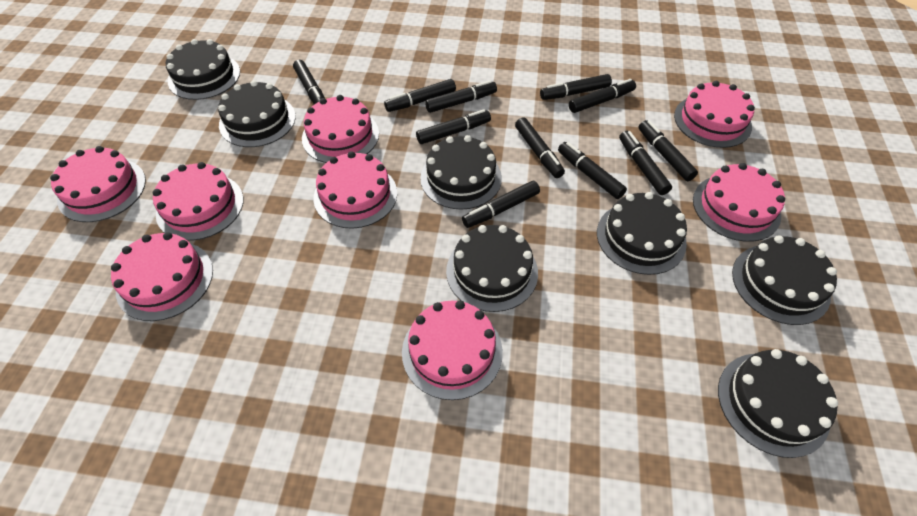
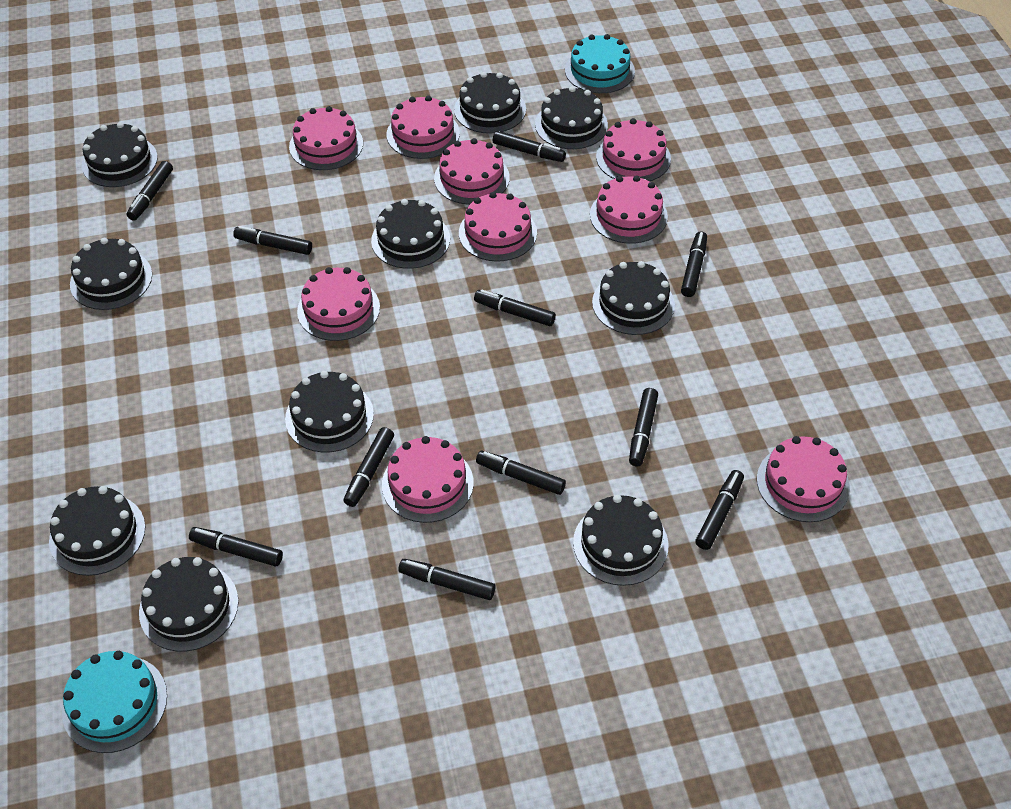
black cake: [166,39,240,100] [218,80,296,147] [420,135,502,210] [446,225,538,312] [597,192,687,275] [718,349,838,458] [732,235,837,325] = 7 -> [49,486,145,576] [70,238,152,310] [82,122,158,187] [139,557,239,652] [285,371,374,452] [371,199,450,269] [454,72,526,134] [535,86,608,149] [573,495,669,586] [592,261,675,335] = 10
pink cake: [50,146,146,222] [111,232,213,321] [153,162,244,241] [302,95,379,163] [314,151,397,229] [402,301,503,400] [674,81,755,148] [693,163,785,242] = 8 -> [289,106,363,170] [297,267,380,341] [382,436,474,523] [387,96,460,159] [434,138,510,205] [459,192,537,262] [590,175,668,244] [596,118,671,181] [757,436,850,522] = 9
turquoise cake: none = 0 -> [62,651,167,753] [565,34,635,93] = 2

